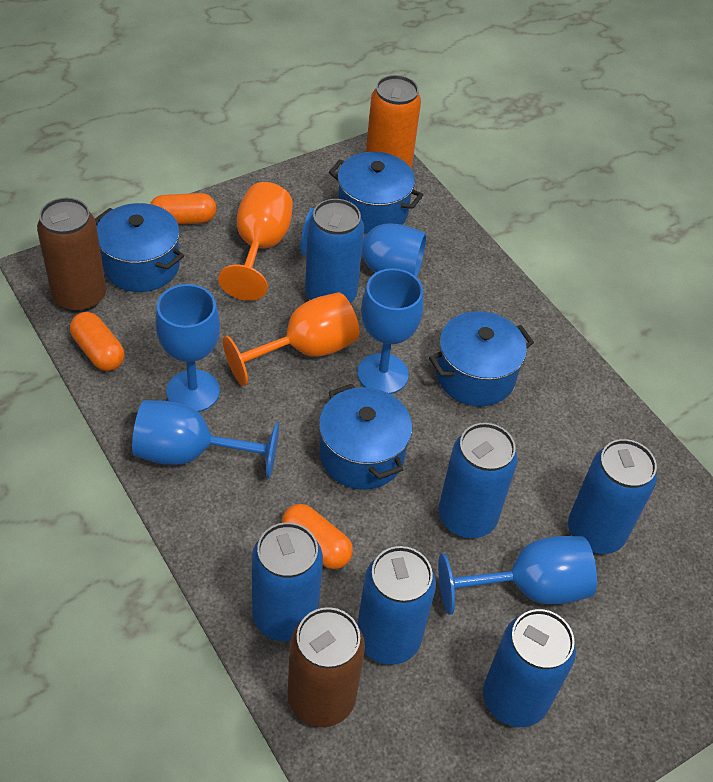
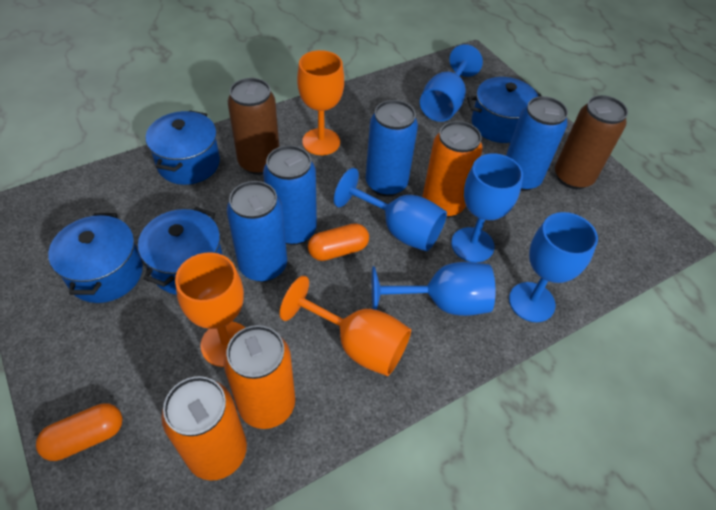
blue can: [252,522,323,641] [305,199,364,303] [357,546,436,665] [439,423,518,538] [483,609,576,727] [568,439,657,554] = 6 -> [227,181,287,282] [263,145,317,245] [366,100,418,196] [506,96,568,191] = 4
orange can: [366,75,421,168] = 1 -> [162,376,247,481] [224,325,295,429] [423,121,483,218] = 3
orange capsule: [70,312,125,371] [150,193,216,224] [282,504,353,569] = 3 -> [36,403,122,461] [308,223,369,261] = 2
orange goblet: [218,182,293,301] [223,292,360,386] = 2 -> [175,252,245,367] [280,276,411,376] [297,50,344,155] = 3

